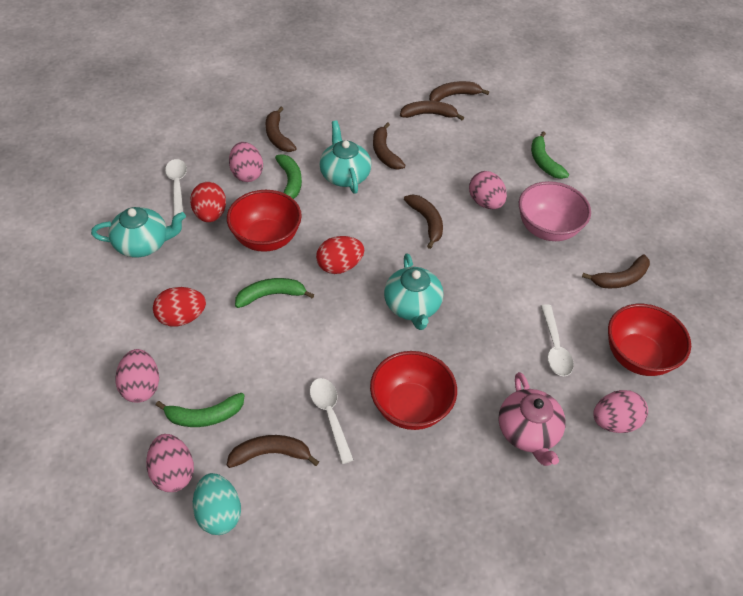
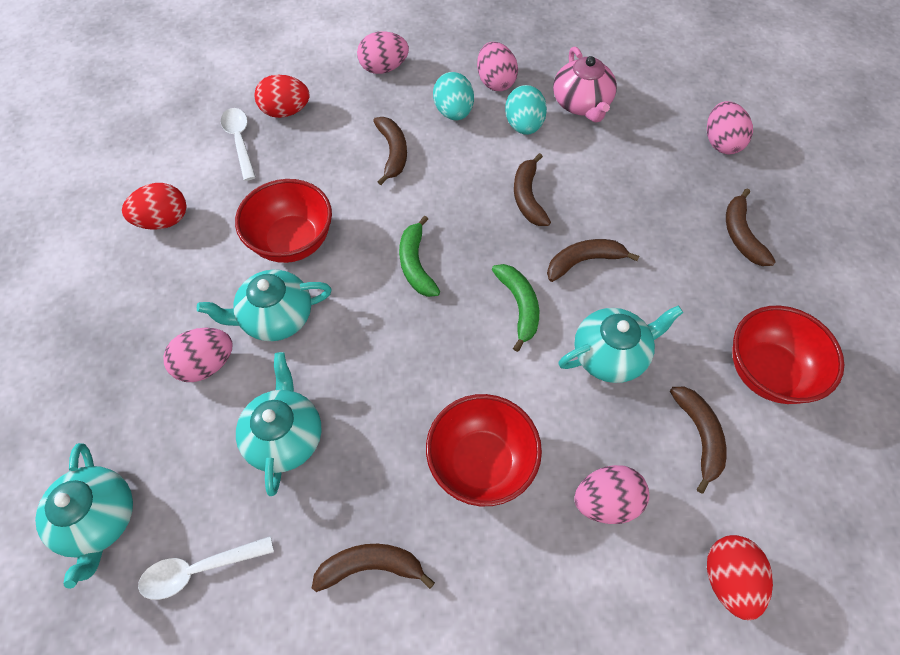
brown banana: [227,435,319,468] [265,107,296,152] [373,122,405,169] [400,101,464,120] [404,195,443,249] [429,81,489,102] [582,254,650,289] = 7 -> [312,544,435,592] [373,117,407,185] [514,153,551,226] [547,239,639,282] [670,387,727,494] [726,189,776,266] = 6
green banana: [156,393,245,427] [235,278,314,308] [275,154,302,199] [531,131,569,179] = 4 -> [399,216,440,297] [492,264,539,352] = 2
pink bowl: [519,181,591,241] = 1 -> none = 0
turquoise egg: [193,473,241,535] = 1 -> [433,72,474,120] [505,85,547,135] = 2
turquoise teapot: [91,207,186,257] [319,120,371,194] [384,253,443,330] = 3 -> [35,443,133,589] [197,270,332,341] [236,352,322,496] [558,305,683,383] = 4
white spoon: [165,159,187,216] [310,378,354,464] [541,304,574,376] = 3 -> [138,536,274,600] [221,108,256,181] = 2

